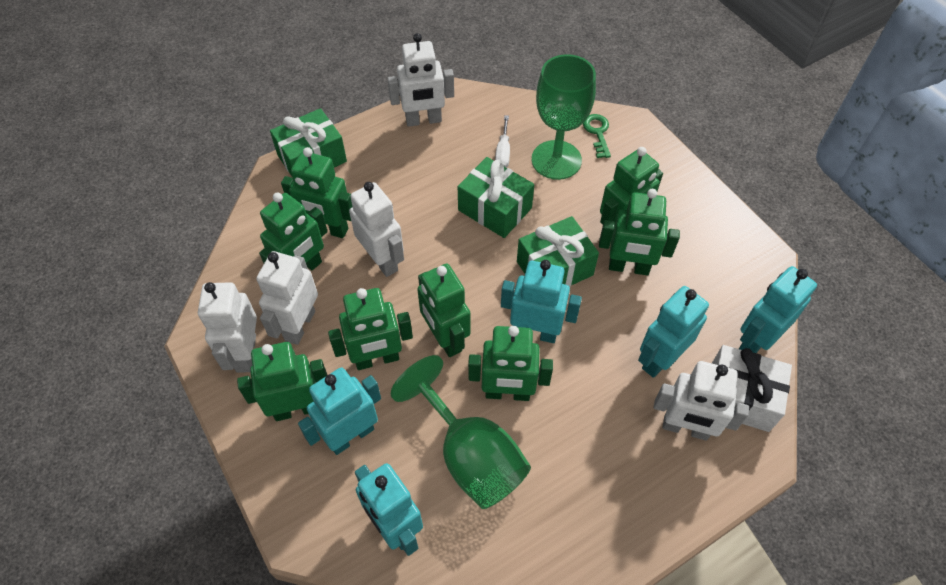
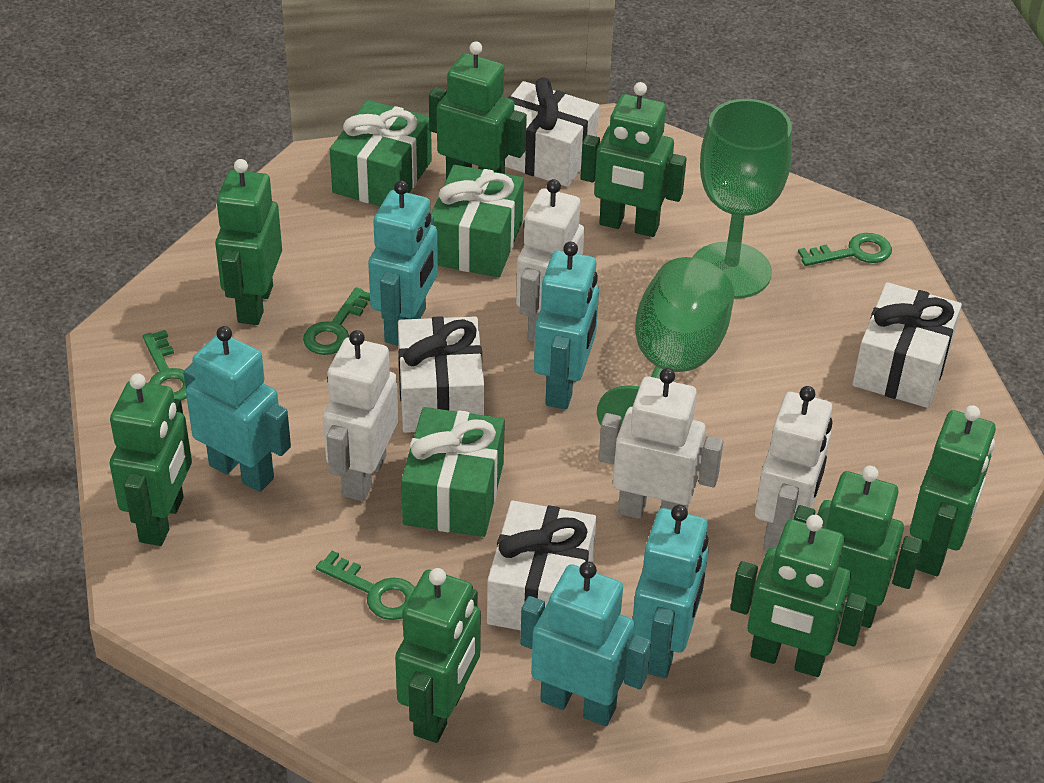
green key: [583,114,611,158] = 1 -> [143,330,187,401] [303,287,370,355] [316,550,415,620] [798,233,892,266] = 4
white gift: [712,345,792,432] = 1 -> [398,316,484,433] [487,500,596,630] [505,77,599,187] [853,282,962,408] = 4
white robot: [198,282,257,373] [256,251,318,345] [349,182,404,277] [388,33,454,127] [654,361,749,441] = 5 -> [323,330,398,501] [516,179,584,342] [599,368,723,519] [755,386,833,552] = 4
white screwdriver: [495,115,510,168] = 1 -> none = 0

